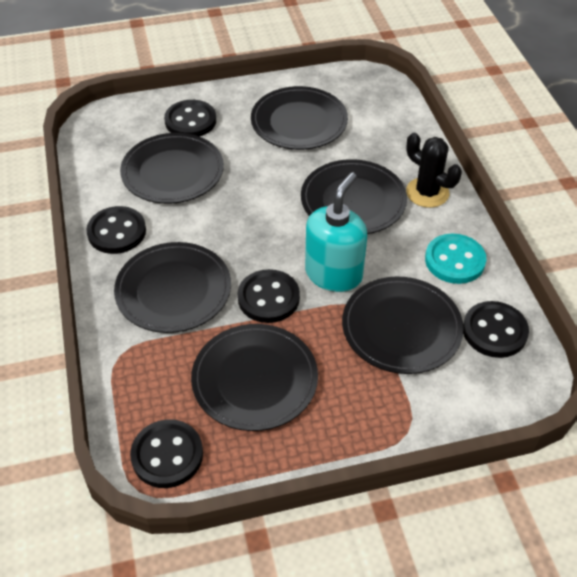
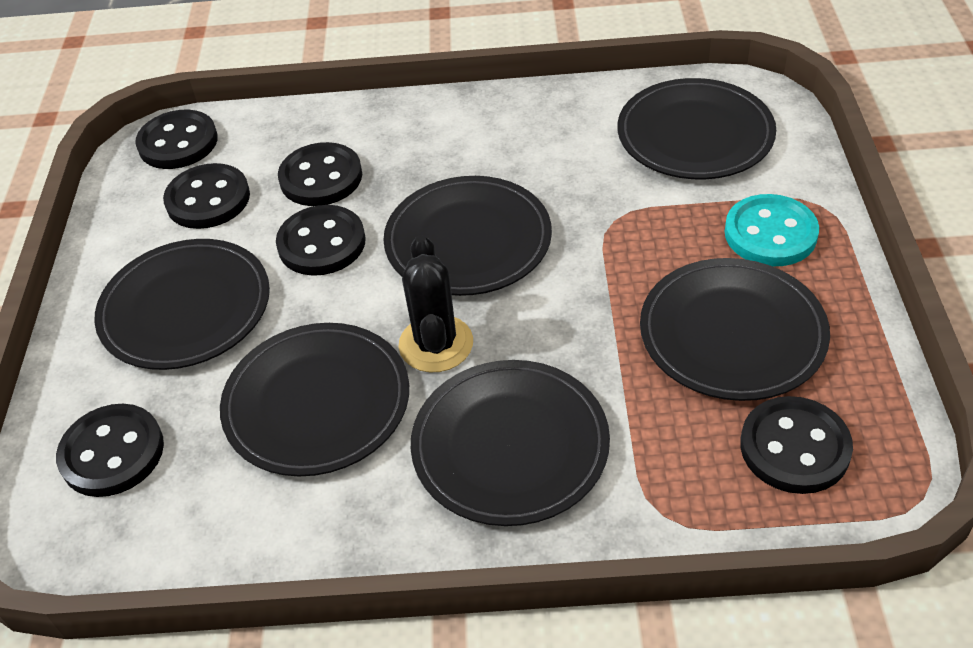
black button: [86,206,146,254] [130,419,203,488] [164,100,216,137] [238,269,300,323] [463,301,529,358] = 5 -> [56,404,164,497] [135,110,218,169] [163,163,250,229] [276,205,366,276] [278,142,362,206] [740,396,853,494] = 6
turquoise soap dispenser: [305,172,367,292] = 1 -> none = 0

